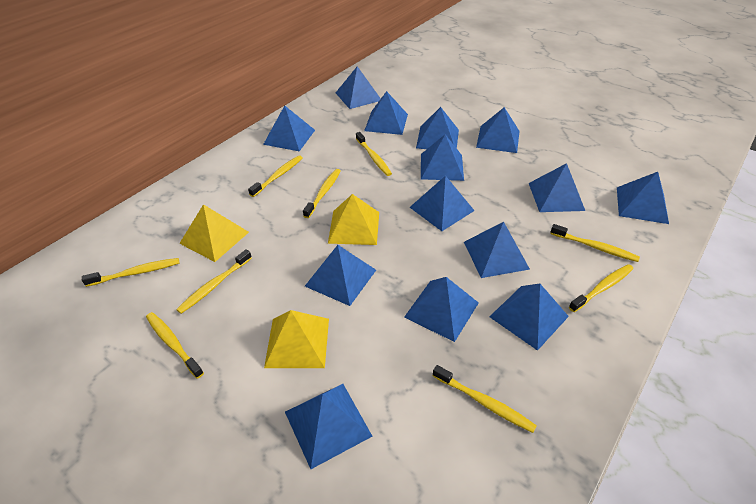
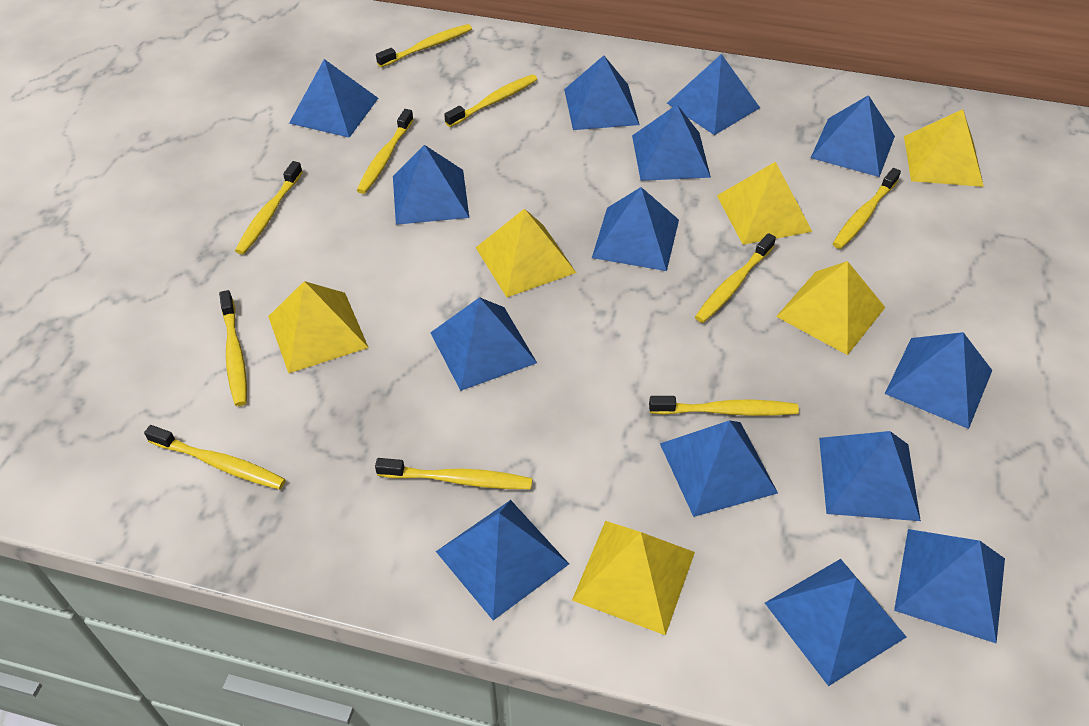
yellow pyramid: [179,204,249,262] [264,310,329,368] [328,194,379,245] = 3 -> [268,281,369,373] [476,209,576,297] [572,521,695,635] [717,162,812,245] [776,261,885,355] [904,109,984,187] = 6
yellow toothbrush: [82,258,179,287] [146,312,204,379] [176,249,252,314] [248,155,303,197] [303,169,341,218] [356,132,392,176] [433,365,537,433] [550,224,640,262] [569,264,633,312] = 9 -> [144,425,286,489] [219,290,247,406] [235,161,303,254] [357,109,414,194] [375,458,533,489] [376,24,472,67] [444,74,537,127] [649,396,799,416] [695,233,776,323] [833,168,901,249] = 10

